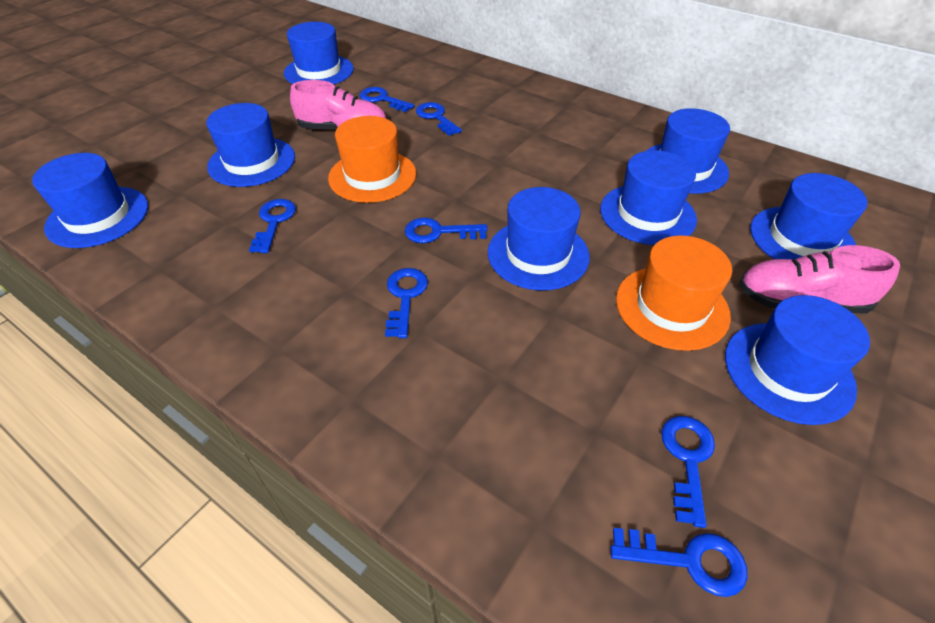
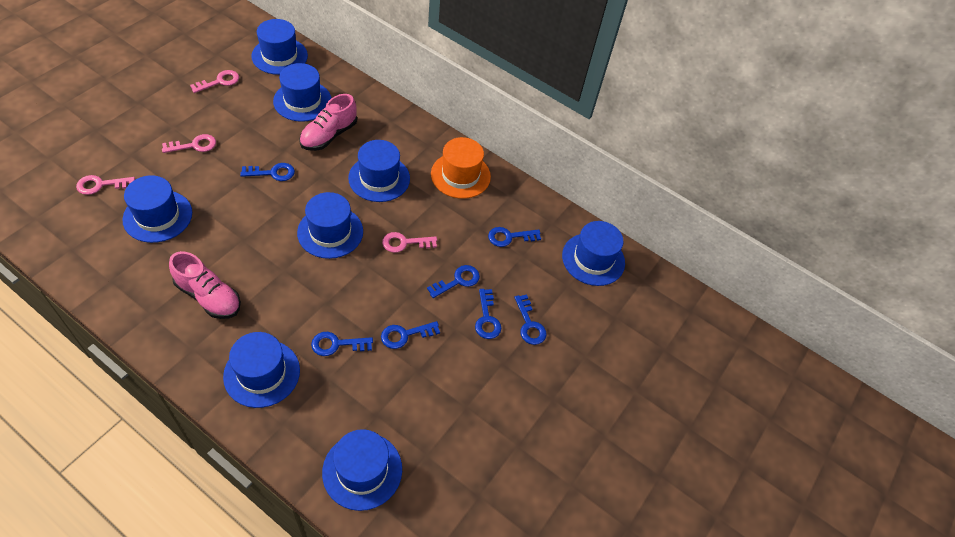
orange hat: [328,116,416,203] [616,235,732,351] = 2 -> [431,137,491,199] = 1
pink key: none = 0 -> [76,175,135,195] [162,134,216,153] [190,70,239,93] [382,232,437,253] = 4

